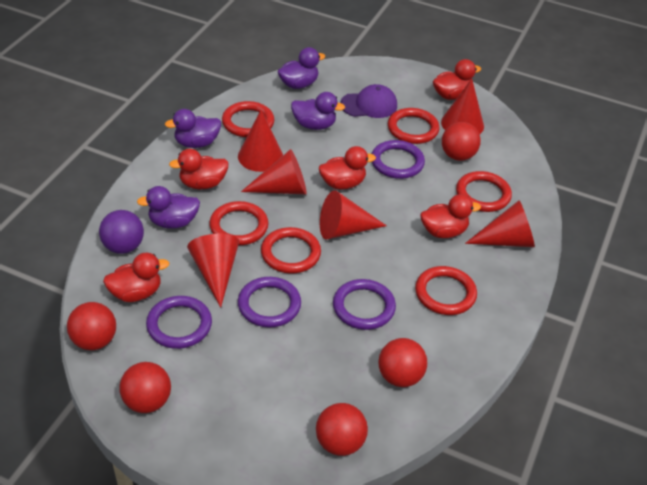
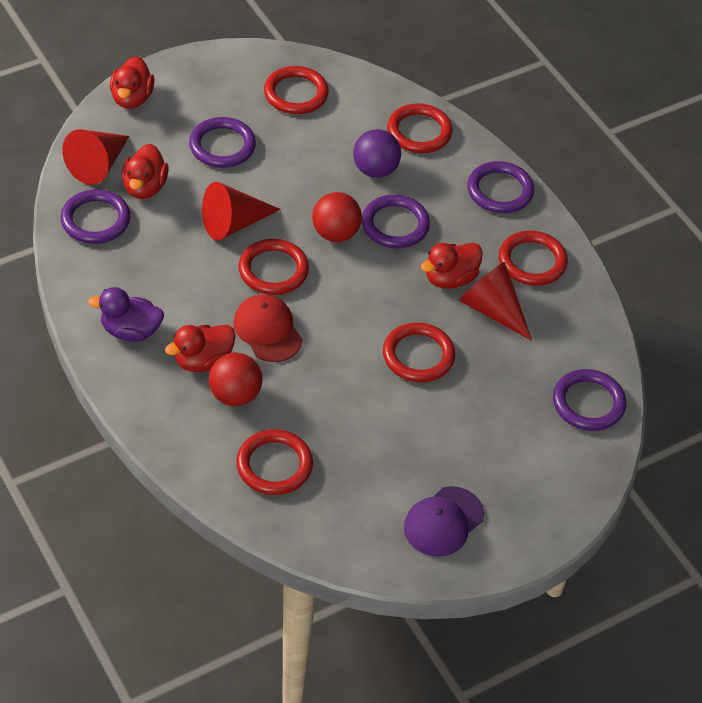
purple duck: [137,186,200,229] [165,109,221,148] [277,47,325,89] [291,92,345,130] = 4 -> [88,287,164,342] = 1
purple ring: [146,296,212,349] [238,277,301,328] [333,279,396,330] [371,140,425,179] = 4 -> [61,189,130,244] [189,117,256,168] [362,195,430,248] [467,161,534,213] [553,369,626,431] = 5
red ball: [67,302,116,350] [119,362,171,413] [316,403,368,456] [378,338,427,387] [442,122,481,161] = 5 -> [209,353,262,406] [312,192,362,242] = 2
red cap: none = 0 -> [233,294,303,362] = 1
red cone: [187,234,239,307] [238,110,283,172] [241,149,307,194] [320,190,387,240] [441,79,484,134] [465,201,535,247] = 6 -> [62,130,129,185] [202,182,281,241] [459,262,532,341] = 3
red duck: [103,253,169,302] [169,149,229,189] [319,146,376,190] [421,194,481,238] [433,59,481,100] = 5 -> [110,56,155,109] [122,144,169,199] [165,325,236,372] [421,243,483,289] = 4

